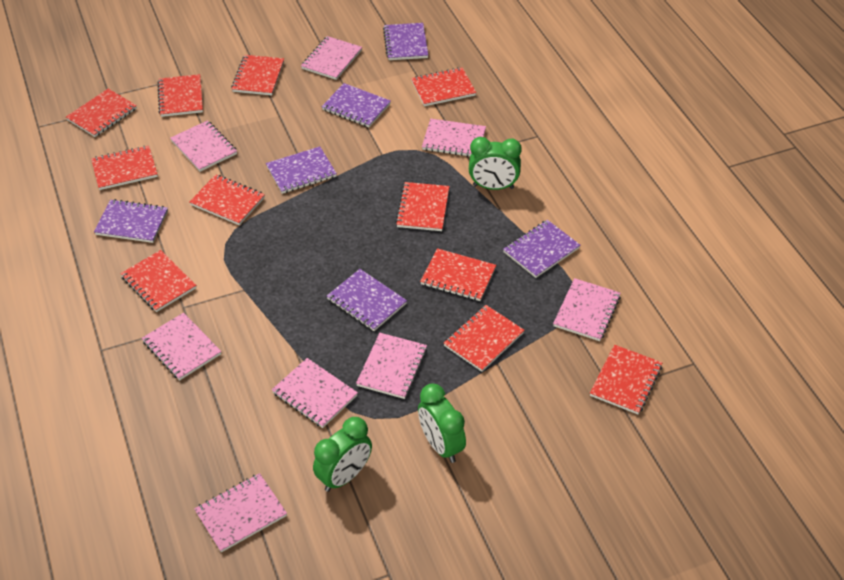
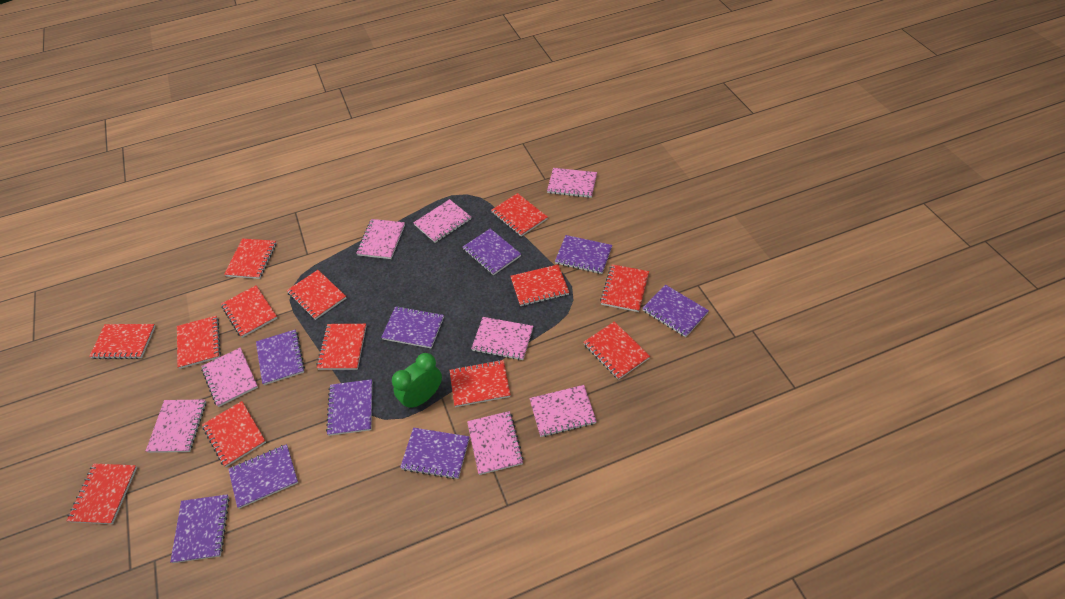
green clock: [313,417,372,492] [418,384,466,463] [469,137,522,190] = 3 -> [392,353,442,410] = 1
purple notebook: [94,199,168,243] [266,146,337,194] [322,83,391,127] [327,269,407,331] [383,23,428,60] [503,220,581,278] = 6 -> [170,494,230,563] [228,444,298,509] [256,330,305,385] [326,379,372,436] [381,306,444,349] [400,428,469,479] [463,229,521,275] [555,235,612,274] [642,284,709,337] = 9
red notebook: [66,89,137,137] [91,146,158,190] [120,250,196,312] [158,74,203,117] [189,174,265,225] [231,55,284,95] [395,182,450,231] [411,67,476,106] [420,248,496,301] [444,305,524,372] [590,345,662,414] = 11 -> [67,464,137,524] [89,324,156,359] [177,316,221,369] [202,401,266,467] [221,285,277,338] [224,238,277,279] [287,270,346,320] [316,324,366,370] [449,360,511,407] [491,193,548,237] [510,264,569,306] [584,321,650,380] [600,264,649,312] = 13

